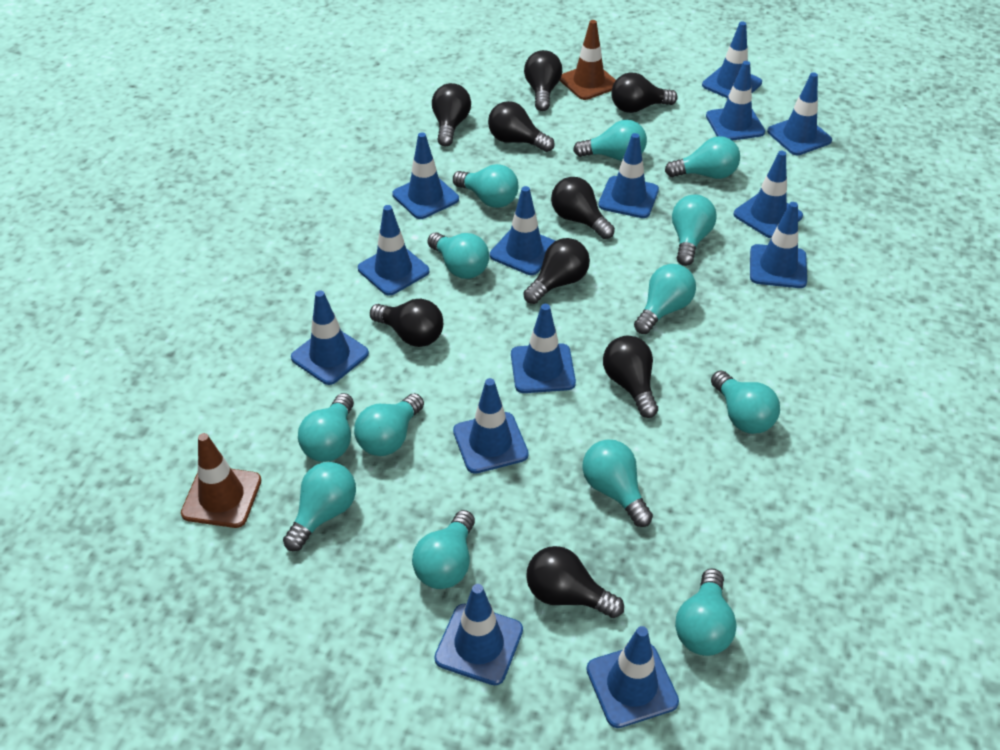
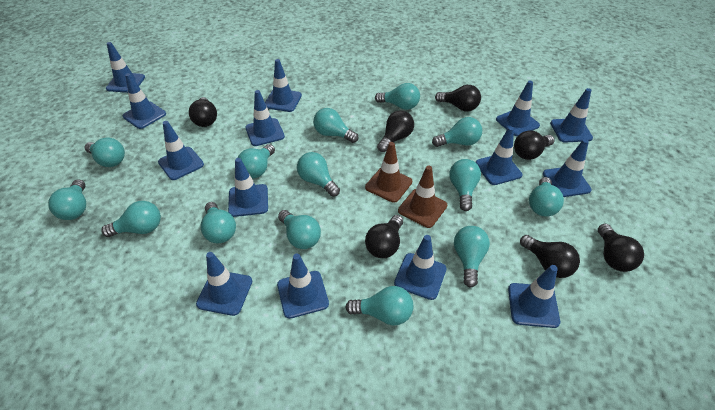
black light bulb: [370,299,443,347] [432,83,471,146] [488,101,555,152] [523,238,590,304] [524,50,562,111] [526,546,624,618] [551,177,615,239] [603,335,658,418] [612,72,678,113] = 9 -> [189,97,217,127] [365,215,403,258] [377,110,414,152] [435,85,481,111] [514,130,555,160] [520,235,580,278] [598,224,644,272] = 7
turquoise light bulb: [283,462,356,551] [298,393,354,462] [354,393,424,456] [412,510,475,589] [427,232,489,279] [453,164,519,208] [573,120,647,161] [582,439,653,527] [634,264,696,334] [665,136,740,179] [672,195,717,266] [675,569,737,656] [711,371,780,434] = 13 -> [48,179,86,220] [85,138,125,167] [101,201,161,237] [201,202,236,243] [238,144,275,179] [278,210,321,249] [297,152,340,197] [313,108,359,143] [345,286,413,326] [375,83,420,110] [432,117,482,147] [449,159,481,211] [454,226,490,288] [529,177,564,217] = 14

